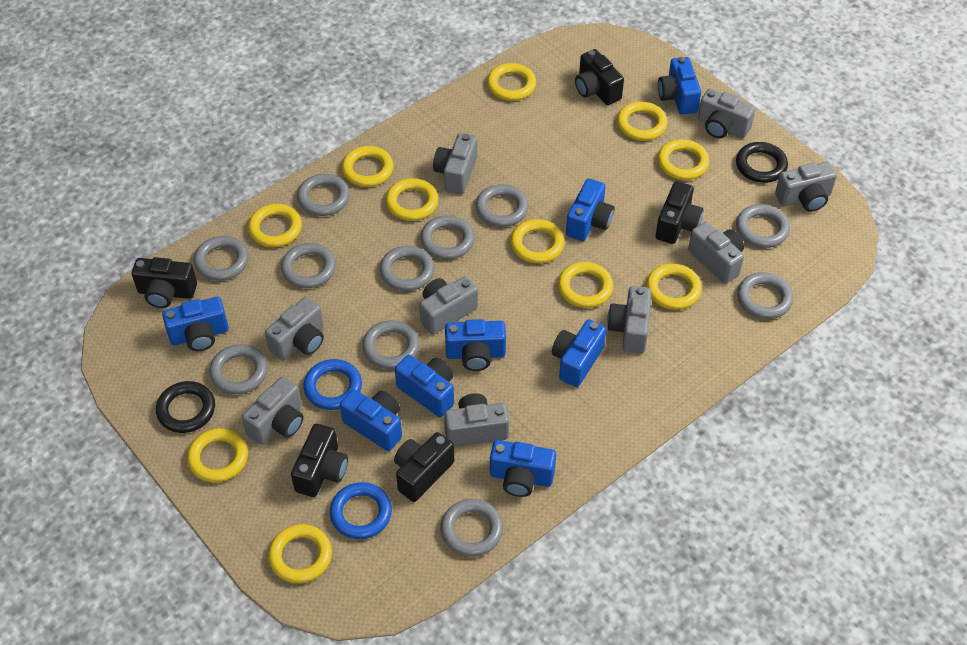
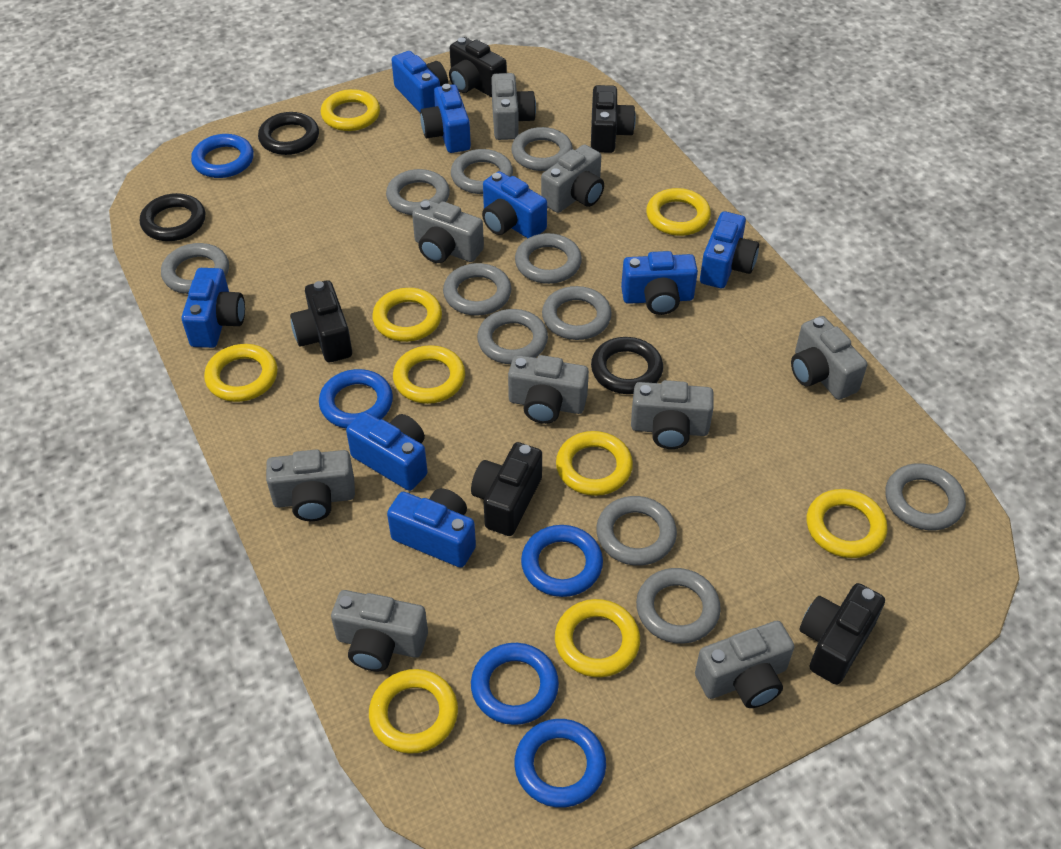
black ring: [156,381,215,433] [736,142,788,183] = 2 -> [140,193,205,241] [258,112,319,155] [591,337,663,394] = 3
blue ring: [303,359,362,410] [330,482,392,539] = 2 -> [191,134,254,178] [319,369,393,428] [471,643,559,725] [514,719,606,808] [521,525,603,597] = 5
yellow ring: [187,428,248,483] [248,204,302,247] [268,524,332,583] [342,146,393,187] [386,178,438,221] [487,63,536,101] [510,219,565,264] [558,262,613,308] [617,102,667,141] [646,263,702,310] [657,139,709,180] = 11 -> [204,344,278,402] [321,89,380,131] [369,669,458,754] [372,288,442,342] [393,345,465,404] [555,599,640,677] [556,431,633,496] [646,188,711,236] [807,489,888,558] = 9

